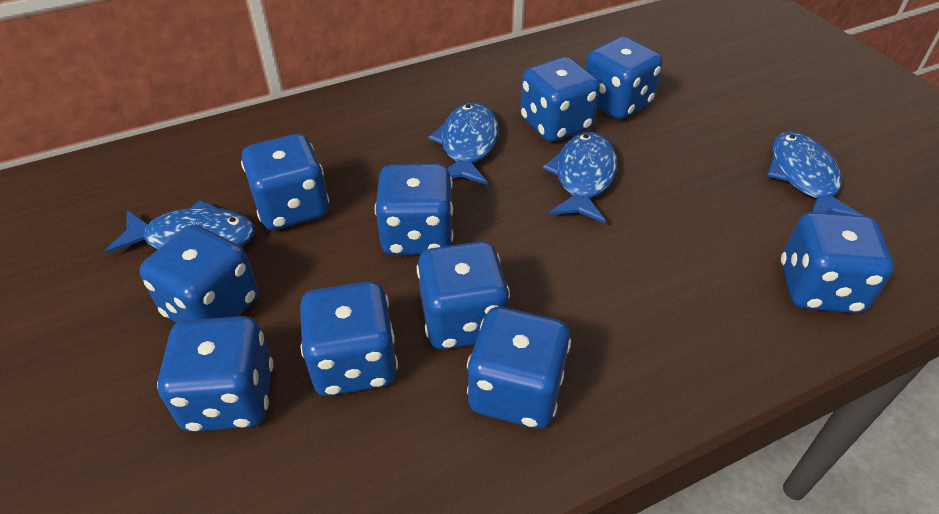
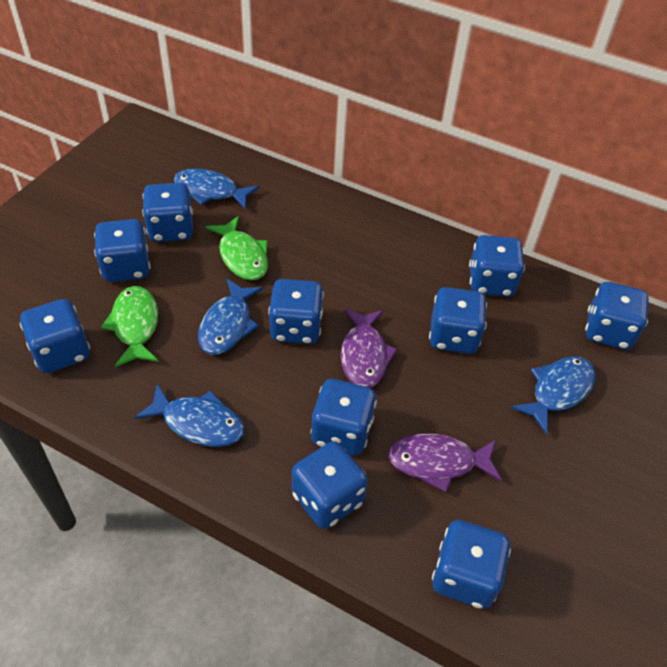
green fish: none = 0 -> [101,286,159,367] [205,216,268,281] = 2
purple fish: none = 0 -> [341,309,398,388] [388,434,502,492] = 2

